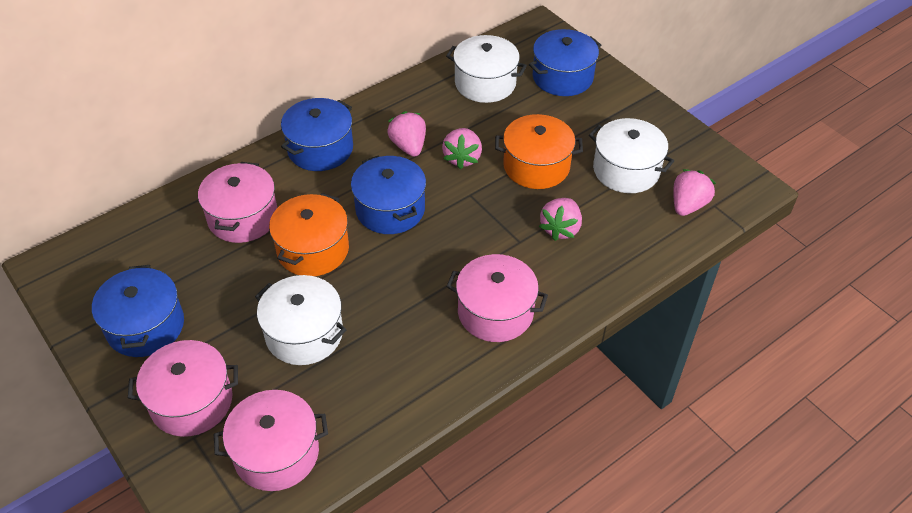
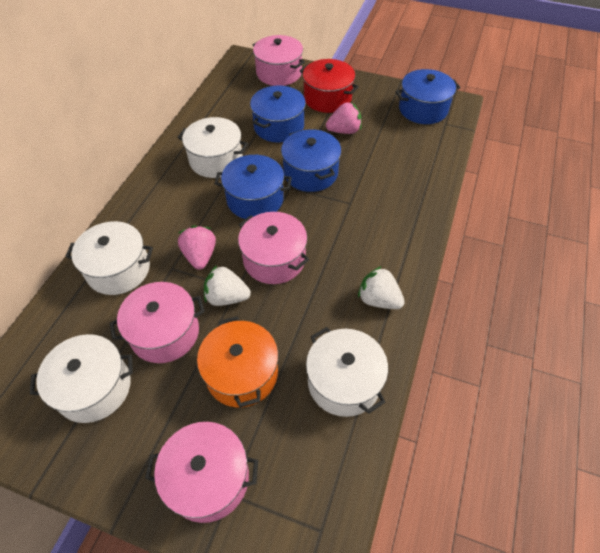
orange pot: [269,193,349,276] [495,114,583,189] = 2 -> [197,316,278,407] = 1
pink strawberry: [387,111,426,157] [442,128,482,169] [539,198,582,241] [673,169,716,216] = 4 -> [178,226,216,270] [326,102,362,134] = 2
red pot: none = 0 -> [300,59,359,113] = 1
white pot: [255,275,347,365] [446,35,527,103] [589,118,674,193] = 3 -> [30,334,133,423] [65,221,153,295] [177,117,248,178] [306,327,388,417] = 4
white strawberry: none = 0 -> [204,265,251,306] [358,266,405,309] = 2

